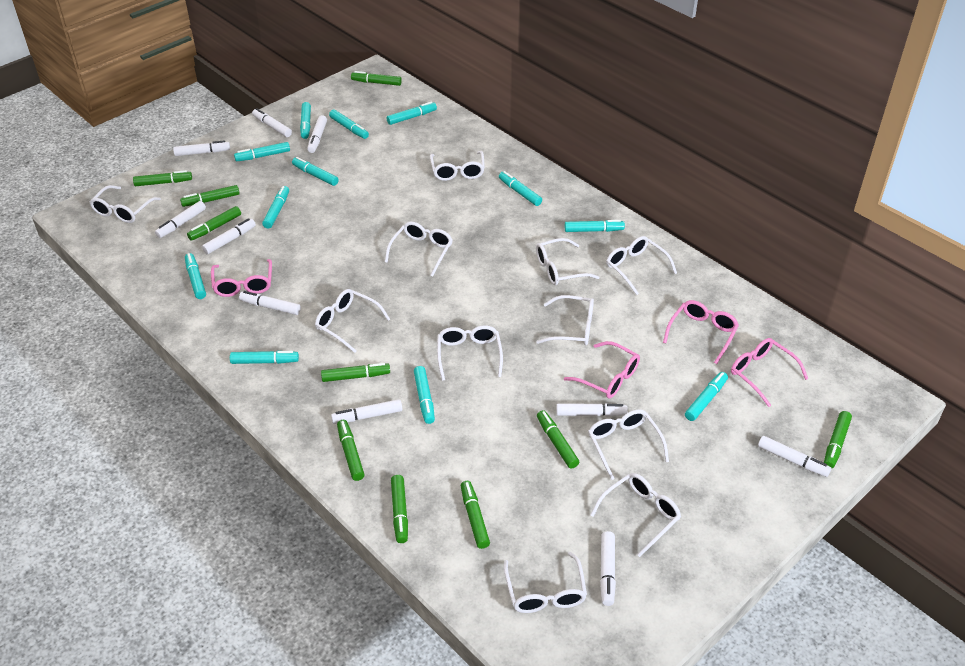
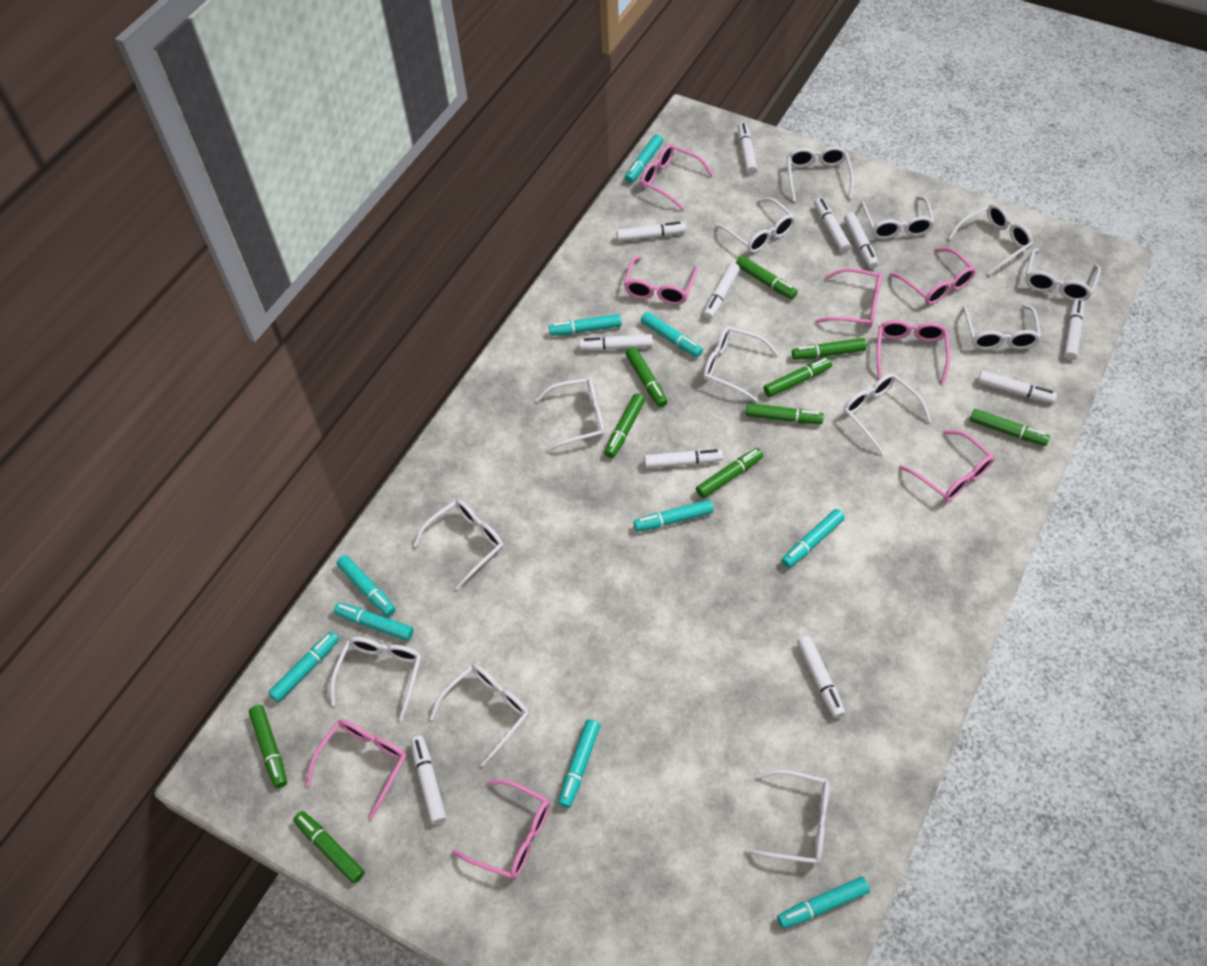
pink glasses: [211,259,272,297] [564,341,640,398] [663,300,739,364] [731,338,808,407] = 4 -> [306,719,407,820] [452,780,550,879] [624,256,698,305] [640,144,714,210] [815,268,882,328] [876,320,950,384] [890,247,976,305] [899,430,994,502] = 8
turquoise marker: [185,253,206,299] [230,351,299,364] [234,142,290,161] [262,186,289,229] [292,157,339,186] [300,102,311,139] [329,109,369,139] [387,101,437,125] [414,366,435,424] [499,171,542,206] [565,220,625,232] [685,372,728,421] = 12 -> [268,632,339,702] [334,602,413,641] [336,555,396,617] [549,314,622,336] [558,719,600,808] [625,134,663,183] [634,500,713,532] [641,312,703,357] [777,877,870,929] [782,509,845,568] = 10
white glasses: [90,185,161,223] [315,289,390,353] [385,222,453,277] [430,151,485,181] [437,325,503,381] [504,552,587,613] [536,238,600,285] [536,295,594,346] [588,410,669,480] [590,473,681,557] [606,236,677,295] = 11 -> [330,637,421,721] [413,499,503,590] [429,664,529,767] [535,378,604,452] [703,326,779,402] [715,197,795,253] [745,770,829,864] [787,146,854,201] [843,373,931,455] [861,196,935,239] [948,204,1033,275] [963,304,1041,350] [1025,248,1101,301] = 13
white marker: [155,201,206,238] [173,140,230,156] [202,218,256,254] [239,291,301,315] [252,108,292,137] [307,115,327,153] [331,399,402,424] [556,403,628,417] [600,531,616,606] [758,436,831,477] = 10 -> [411,736,446,825] [579,334,653,351] [616,221,685,242] [644,449,723,469] [703,263,740,320] [738,123,758,175] [797,636,845,718] [814,198,851,252] [844,212,878,269] [978,371,1057,404] [1064,299,1084,360] = 11

